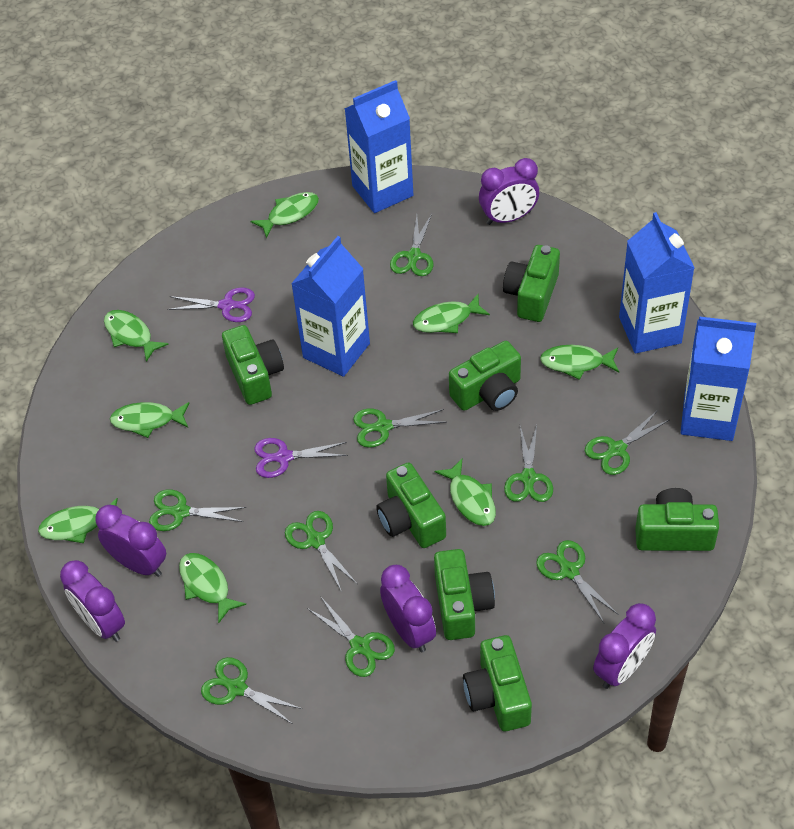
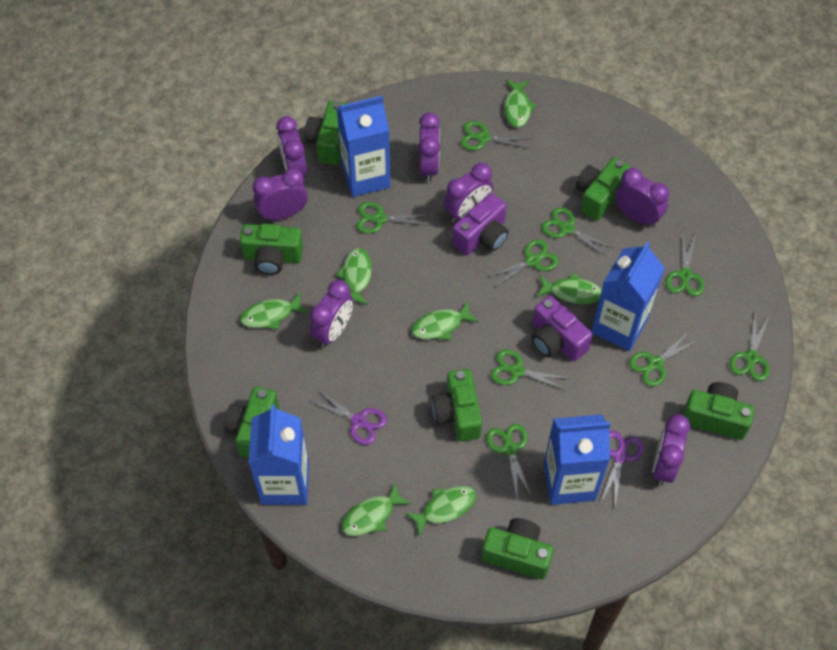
green fish: [38,498,118,543] [104,310,169,362] [110,402,189,438] [179,553,246,623] [250,192,319,238] [413,294,490,333] [435,459,496,526] [540,345,619,380] = 8 -> [240,292,308,330] [336,248,372,305] [342,482,411,536] [405,486,476,536] [411,302,479,340] [504,80,537,128] [536,273,602,304] = 7
purple camera: none = 0 -> [452,193,509,255] [532,296,593,362] = 2
purple clock: [60,560,125,642] [95,505,166,577] [380,565,436,652] [479,158,539,225] [593,603,656,689] = 5 -> [253,168,308,220] [276,116,307,177] [310,280,353,348] [419,112,440,182] [444,163,493,223] [615,168,669,227] [652,414,690,486] = 7

